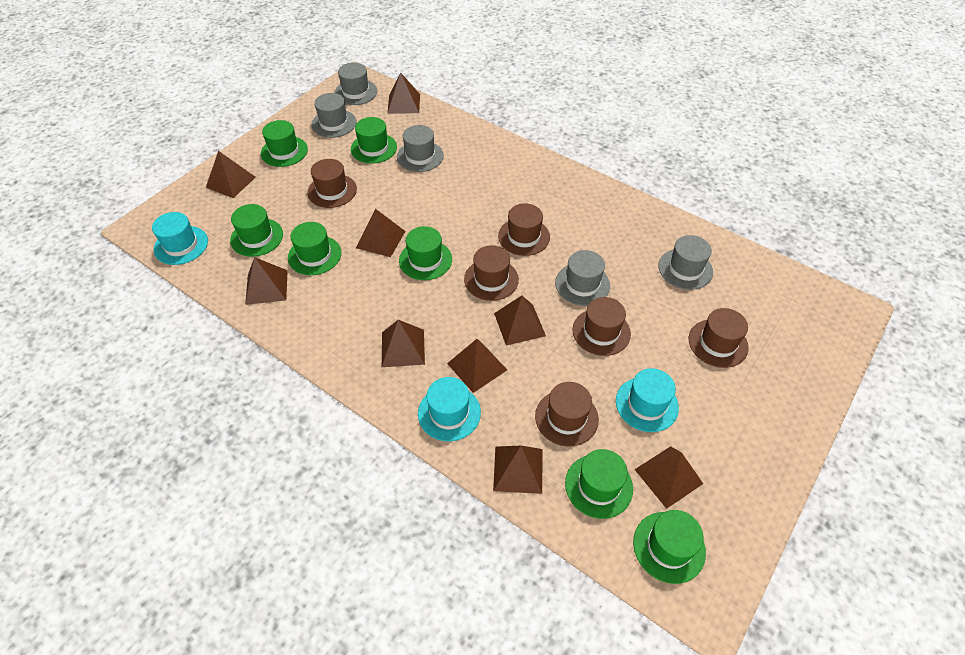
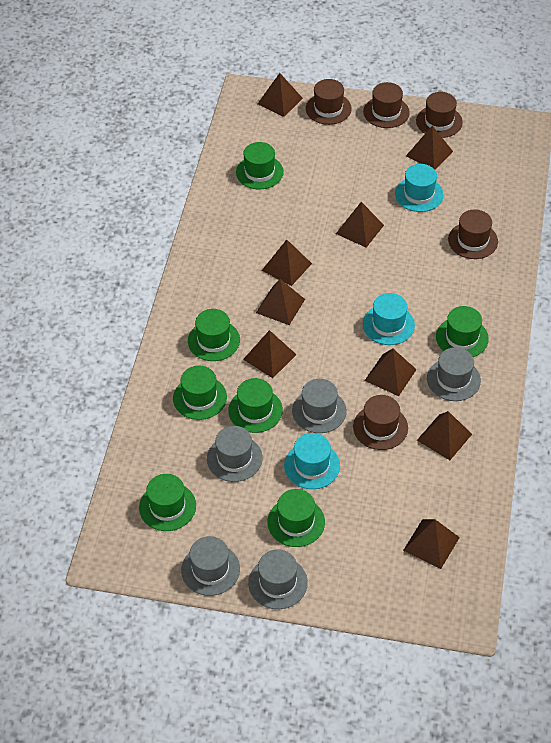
brown hat: [307,159,357,208] [464,245,519,301] [498,203,550,256] [535,382,599,447] [572,297,631,356] [689,308,749,368] = 6 -> [306,79,352,125] [353,395,408,450] [363,82,410,128] [416,92,463,138] [448,209,498,259] = 5

